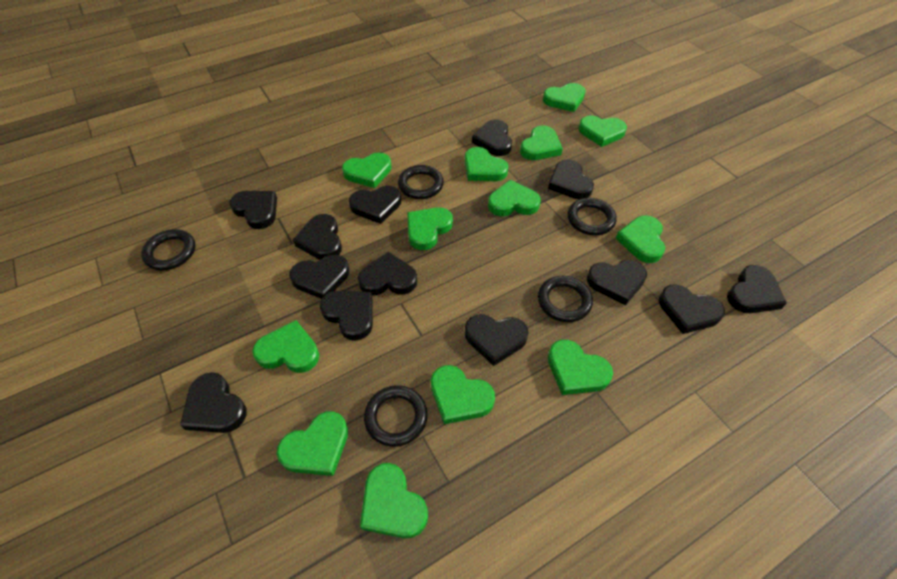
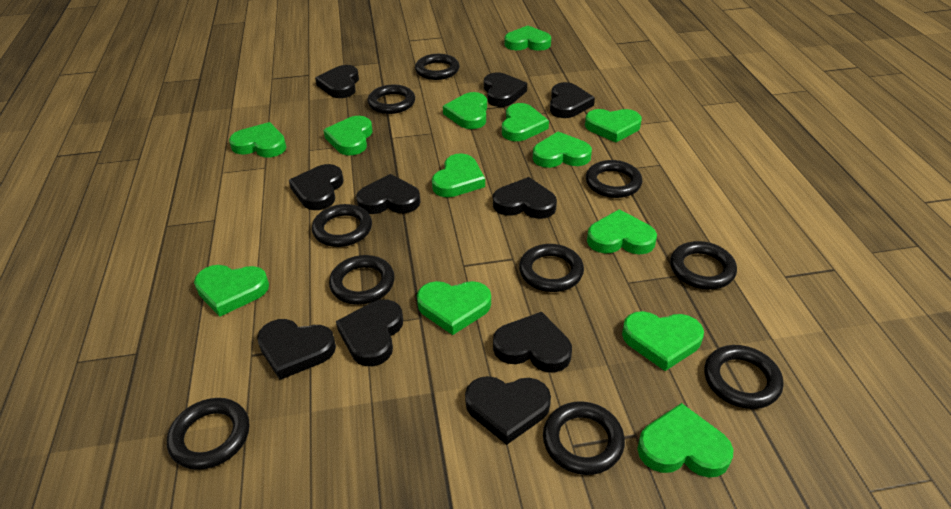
black heart: [180,372,247,433] [229,191,277,229] [289,255,349,299] [293,214,342,260] [320,291,373,341] [349,185,401,224] [358,252,417,296] [465,314,528,366] [472,119,512,156] [548,159,594,199] [587,260,647,305] [659,284,725,334] [727,265,787,313] = 13 -> [257,319,336,380] [289,164,343,210] [315,65,359,98] [336,299,403,366] [356,174,421,214] [465,376,551,445] [484,72,527,107] [493,177,557,219] [493,312,572,373] [550,82,595,118] = 10
black ring: [141,229,196,270] [364,385,428,447] [398,165,444,199] [538,276,593,322] [567,198,617,235] = 5 -> [167,398,249,470] [312,204,372,247] [329,255,395,305] [368,85,415,114] [415,54,459,80] [519,244,584,292] [543,401,625,475] [586,160,642,198] [670,241,737,290] [704,345,783,409] = 10

